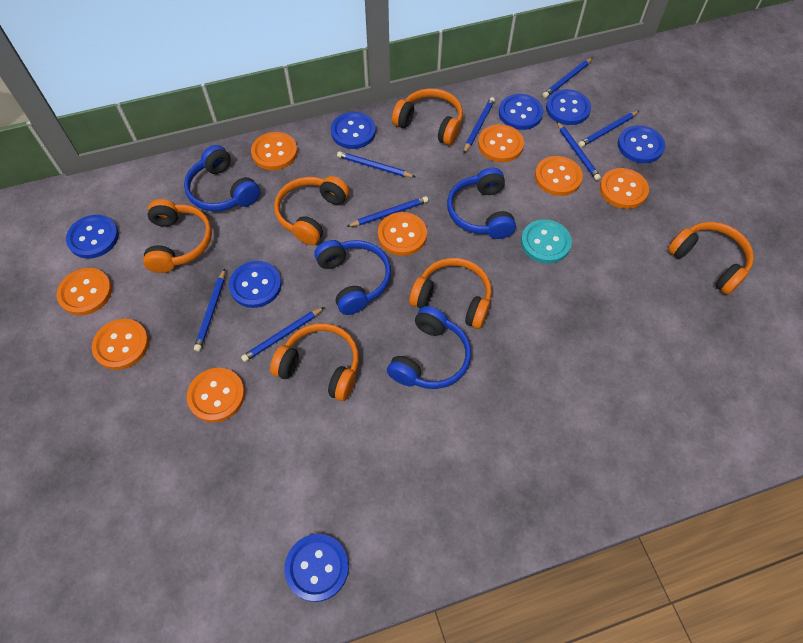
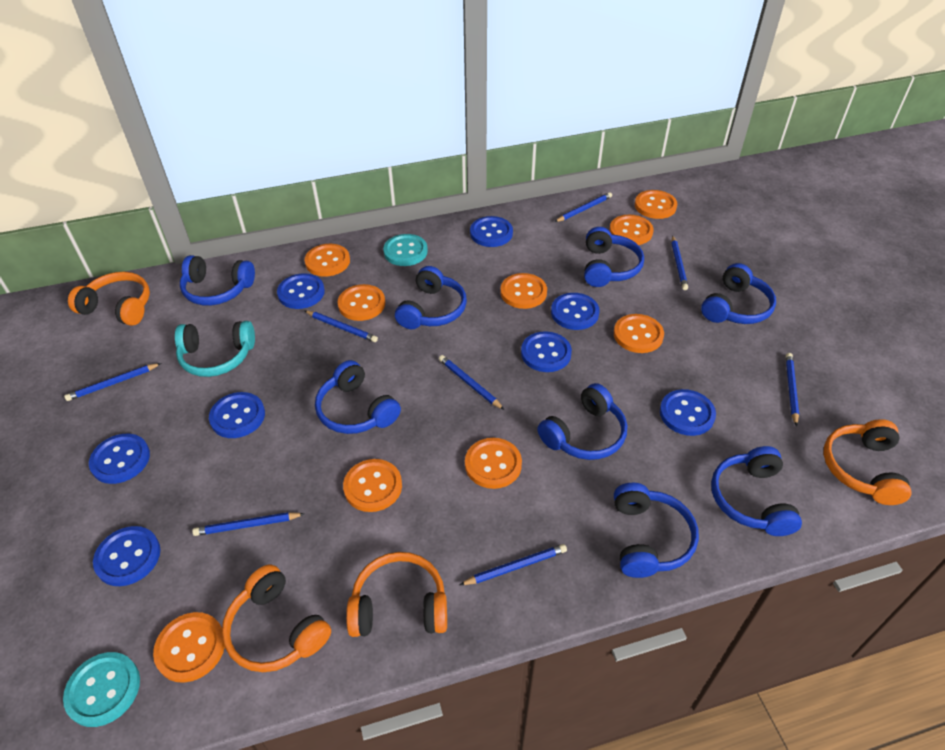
blue button: [66,215,119,259] [229,261,282,308] [285,534,349,602] [331,112,376,149] [499,94,543,130] [546,89,591,125] [618,125,665,163] = 7 -> [89,433,150,484] [93,526,160,586] [209,392,265,438] [277,273,325,309] [470,216,513,247] [521,331,572,372] [551,293,600,330] [660,389,716,436] = 8
blue headphones: [184,145,260,211] [315,240,391,315] [387,306,471,389] [447,168,516,239] = 4 -> [180,255,255,306] [315,360,401,434] [395,266,467,329] [537,383,627,460] [584,227,644,287] [614,483,699,578] [701,263,776,324] [711,446,802,536] = 8
orange button: [57,268,112,315] [92,319,149,370] [187,368,245,423] [251,132,297,170] [378,212,427,256] [478,124,524,162] [535,156,583,196] [600,168,649,209] = 8 -> [153,612,225,683] [305,244,350,277] [338,284,385,321] [343,459,402,512] [465,438,522,489] [500,273,547,309] [610,215,653,245] [614,314,664,353] [635,190,677,219] = 9
orange headphones: [143,199,212,273] [270,323,359,401] [274,176,349,245] [392,88,463,145] [409,258,492,329] [668,222,754,295] = 6 -> [68,272,150,326] [222,564,331,672] [346,552,447,637] [823,419,911,505] = 4
turquoise button: [521,219,572,264] = 1 -> [63,652,140,727] [383,234,428,266] = 2
turquoise headphones: none = 0 -> [175,321,255,377] = 1

